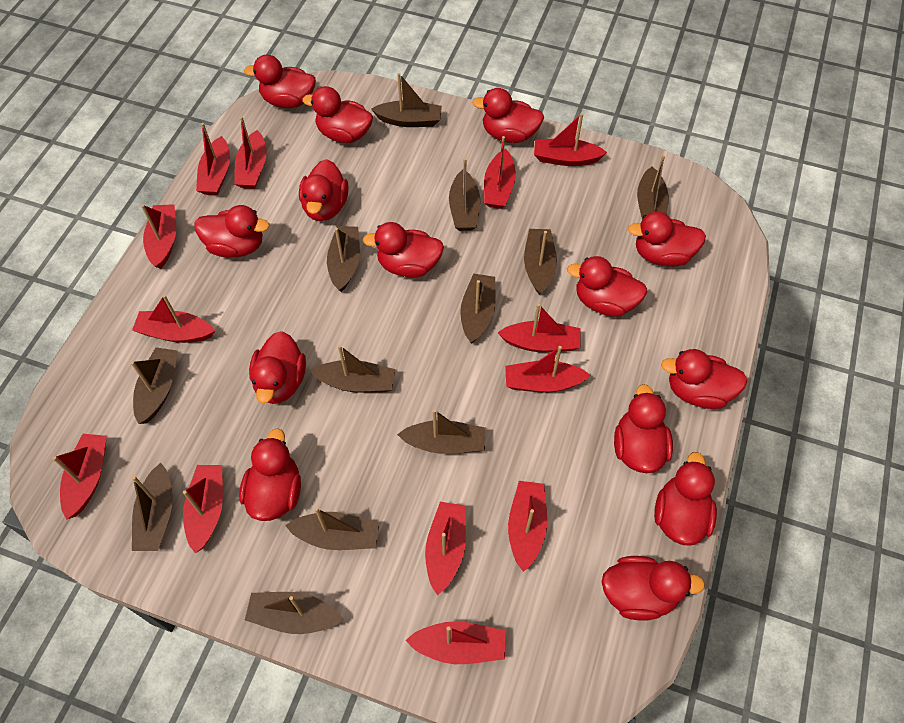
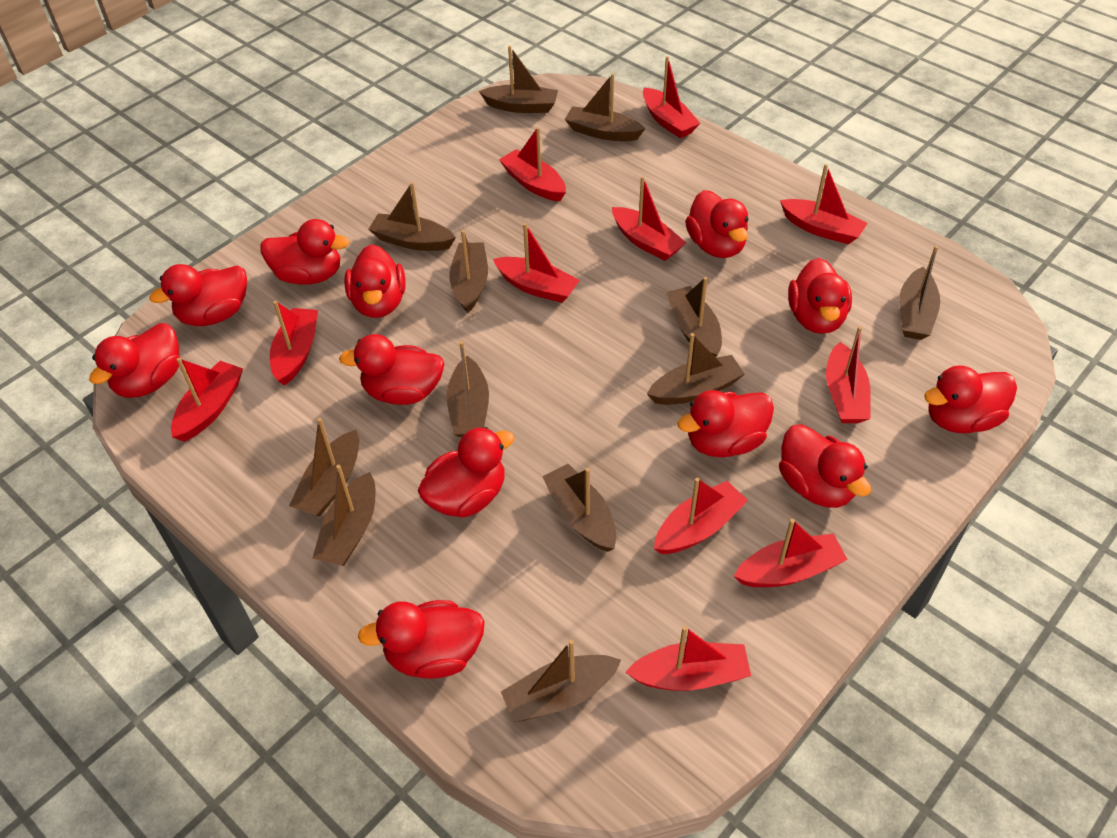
red boat: [52,434,107,520] [132,295,215,343] [141,204,176,269] [183,465,223,554] [196,123,230,195] [234,116,267,189] [405,621,505,664] [425,502,466,595] [484,136,516,209] [498,304,580,352] [505,346,591,393] [508,481,547,572] [534,113,607,166] = 13 -> [171,358,243,442] [270,301,318,386] [493,223,580,303] [499,127,566,201] [612,176,686,261] [626,626,751,691] [643,56,701,138] [654,478,748,554] [734,519,848,587] [780,164,868,244] [826,326,871,423] = 11
red duck: [194,205,270,258] [239,428,301,521] [244,55,316,108] [249,331,306,404] [299,159,349,221] [302,86,373,143] [363,222,444,278] [472,88,544,143] [567,256,647,317] [602,556,705,620] [614,384,673,473] [628,211,706,267] [654,452,717,546] [661,349,748,409] = 14 -> [89,323,180,398] [150,264,247,326] [260,219,349,285] [339,334,444,405] [344,244,406,318] [358,600,485,679] [418,427,514,518] [677,390,774,457] [685,190,748,258] [779,424,871,508] [788,258,852,334] [924,365,1017,433] = 12

